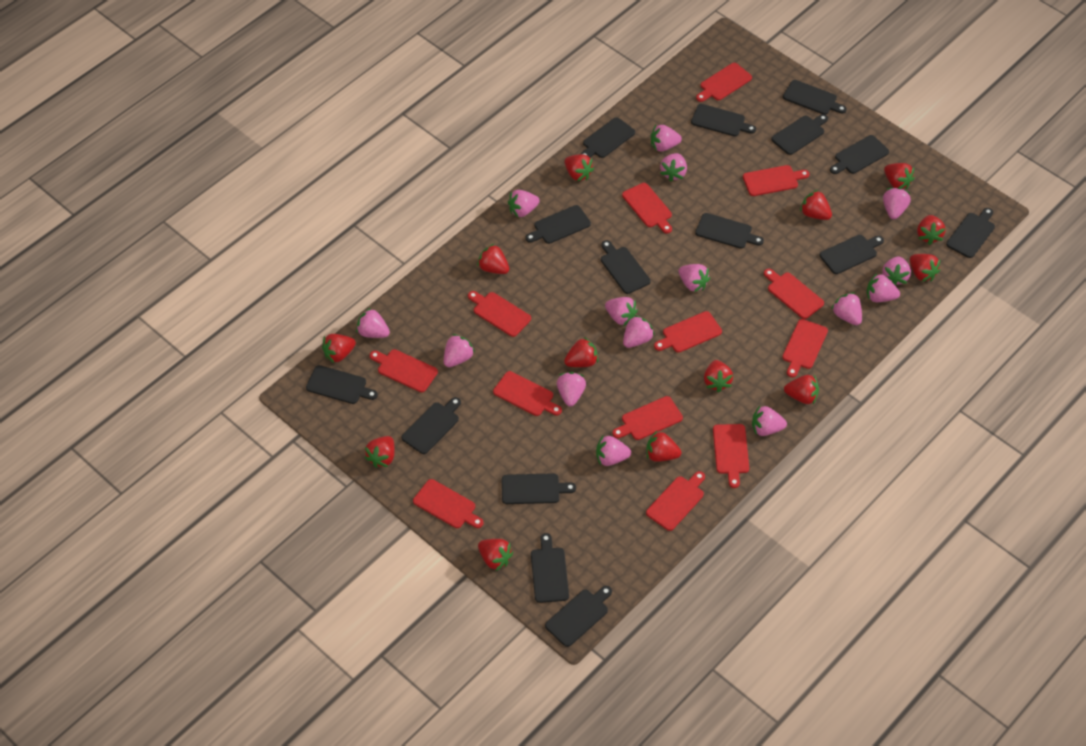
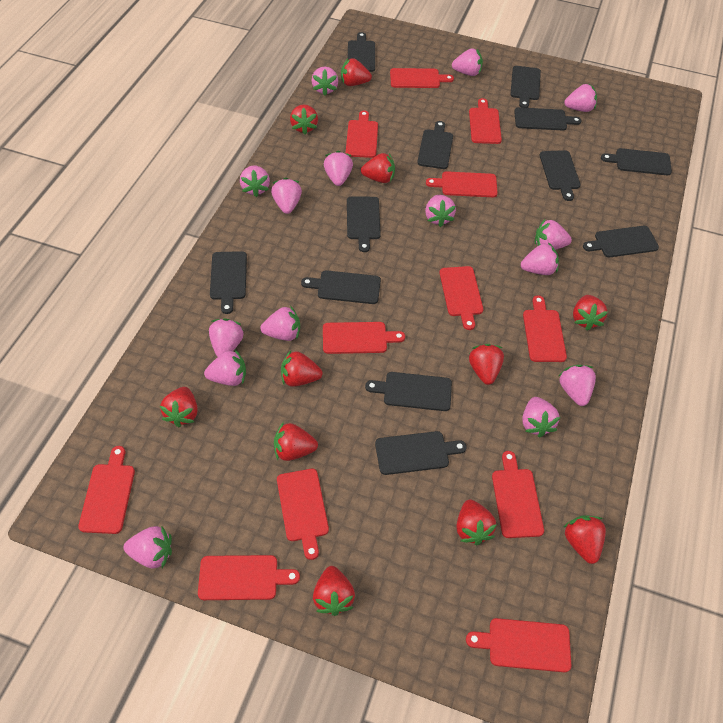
black cutting board: [306,365,378,404] [402,397,461,454] [502,473,576,504] [525,205,591,244] [531,533,569,603] [545,586,612,647] [580,117,635,158] [601,240,651,294] [691,104,756,136] [695,213,764,249] [771,114,828,155] [783,80,847,115] [820,235,884,274] [830,135,889,174] [946,208,995,258] = 15 -> [210,251,247,314] [301,270,381,304] [347,197,381,252] [348,32,375,72] [365,372,452,411] [375,431,467,475] [417,121,453,169] [510,66,541,108] [514,107,581,130] [540,150,580,201] [583,226,659,257] [601,148,672,175] = 12
red cutting board: [370,349,438,392] [413,479,483,528] [468,291,531,337] [493,371,562,416] [612,396,683,440] [622,183,672,233] [646,471,705,531] [654,311,722,353] [696,63,752,102] [713,424,749,488] [743,165,809,196] [764,269,824,319] [782,319,828,378] = 13 -> [78,446,135,534] [198,555,300,600] [277,469,329,560] [323,322,405,354] [346,111,378,158] [390,68,454,88] [426,171,498,197] [439,266,483,330] [466,618,571,673] [469,98,502,144] [492,451,544,538] [523,295,567,362] = 12
red strawberry: [322,334,356,363] [364,436,395,468] [477,244,509,274] [478,539,513,571] [564,154,594,181] [564,337,598,367] [647,431,681,462] [704,360,733,392] [784,375,819,404] [800,190,832,220] [884,163,914,189] [910,254,940,282] [917,215,945,245] = 13 -> [160,387,198,427] [274,422,318,461] [281,350,322,387] [290,105,318,135] [313,566,355,616] [341,58,372,86] [361,153,395,183] [456,499,497,545] [469,344,504,385] [564,515,606,564] [573,295,608,330] = 11

